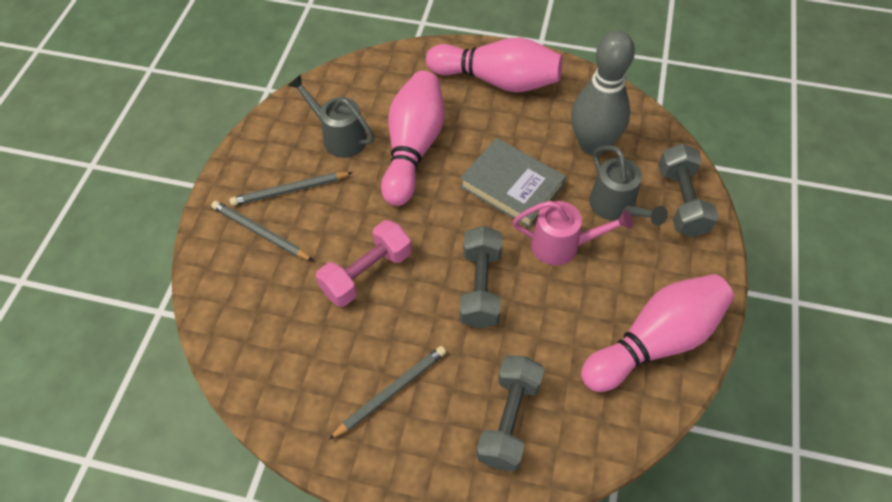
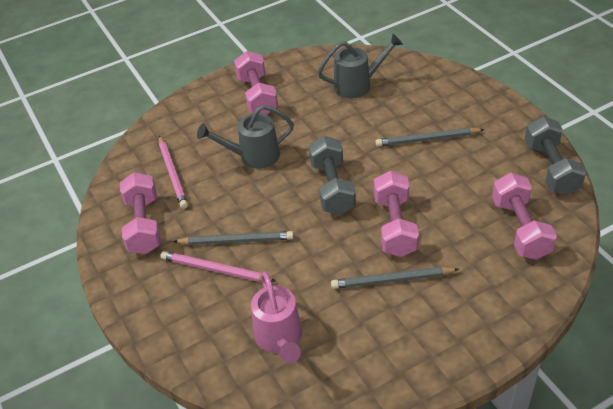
grey book: [460,138,566,228] = 1 -> none = 0
grey bowling pin: [571,31,635,155] = 1 -> none = 0
grey dumbbell: [460,226,502,329] [476,355,544,472] [658,143,719,237] = 3 -> [309,136,356,215] [525,116,586,195] = 2
pink bowling pin: [381,71,445,206] [426,38,563,92] [581,274,734,392] = 3 -> none = 0
pink dumbbell: [316,220,412,307] = 1 -> [120,172,161,254] [234,51,278,115] [374,171,419,257] [492,173,557,260] = 4
pink pencil: none = 0 -> [159,136,188,209] [160,251,276,282] = 2

